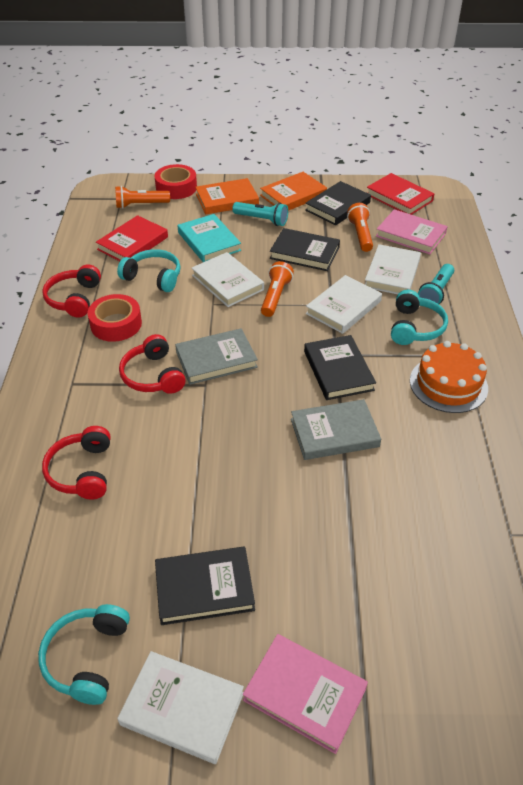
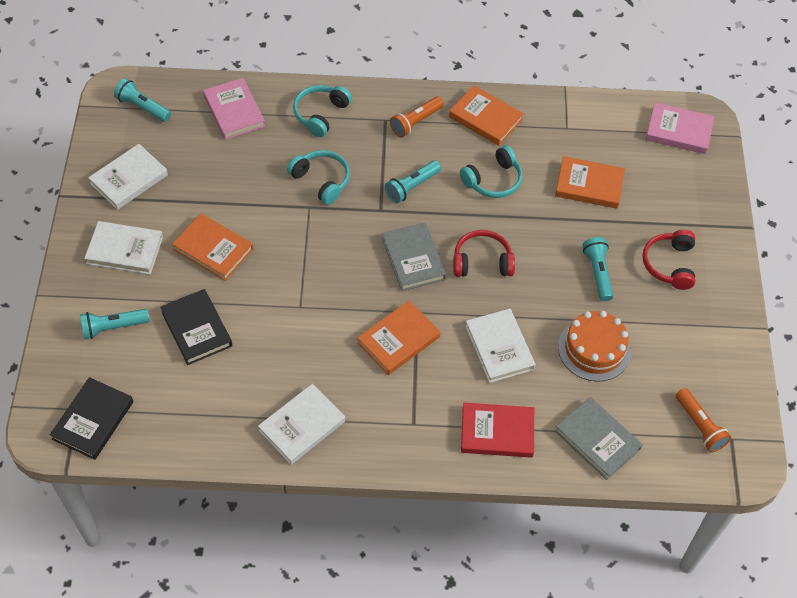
black book: [155,547,255,625] [270,228,340,271] [304,335,376,400] [305,181,371,225] = 4 -> [50,377,133,460] [160,289,232,365] = 2
orange book: [195,178,259,214] [260,172,327,211] = 2 -> [172,213,253,281] [357,301,440,375] [449,85,524,146] [555,156,625,209] = 4
orange flashlight: [115,186,170,209] [261,261,294,317] [347,203,373,252] = 3 -> [390,96,444,137] [676,388,731,453] = 2
red book: [96,215,168,261] [367,173,434,215] = 2 -> [461,403,534,458] = 1
red headphones: [42,264,101,318] [42,426,111,499] [119,334,186,394] = 3 -> [453,230,515,277] [642,230,695,290] = 2
red tape: [88,294,142,342] [154,164,197,199] = 2 -> none = 0
turquoise book: [178,214,241,262] = 1 -> none = 0
turquoise flashlight: [232,202,288,226] [418,264,454,304] = 2 -> [80,309,150,339] [114,78,171,122] [385,160,441,203] [583,237,613,301] = 4

